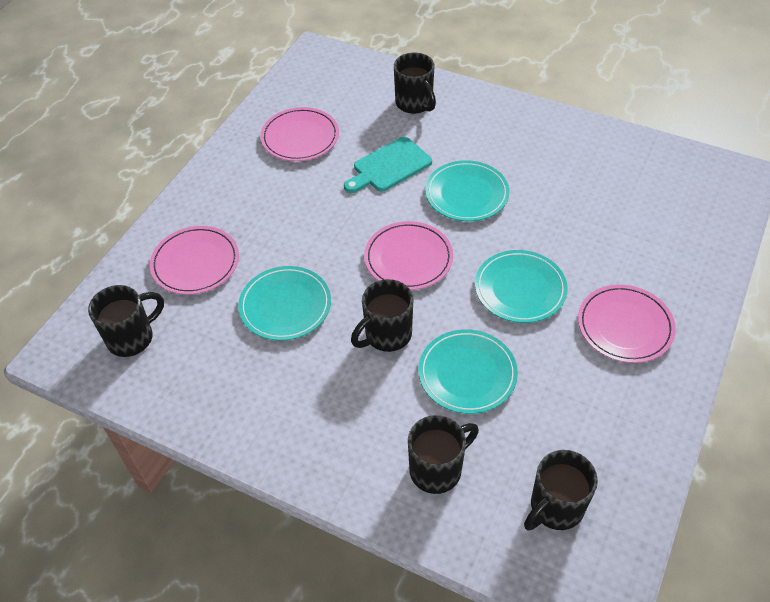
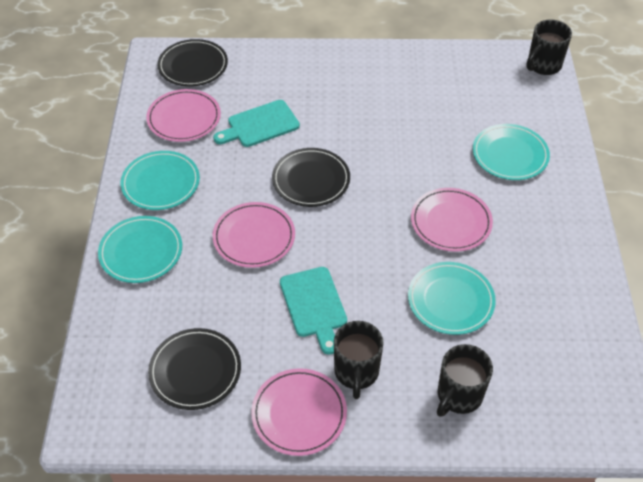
black mug: [88,285,164,357] [351,279,413,352] [394,53,436,114] [408,415,479,494] [524,450,598,531] = 5 -> [334,321,384,399] [437,344,493,417] [526,20,572,75] = 3
black plate: none = 0 -> [148,328,241,410] [157,39,228,87] [272,148,350,207] = 3
turquoise cutting board: [344,137,432,193] = 1 -> [213,100,300,147] [280,267,347,355] = 2

